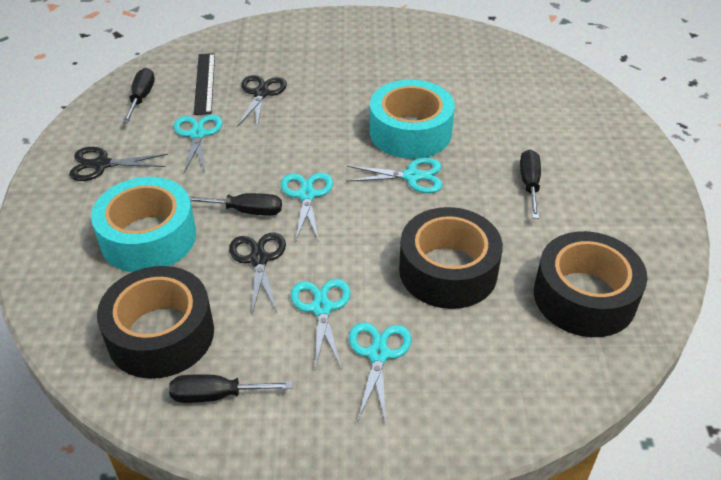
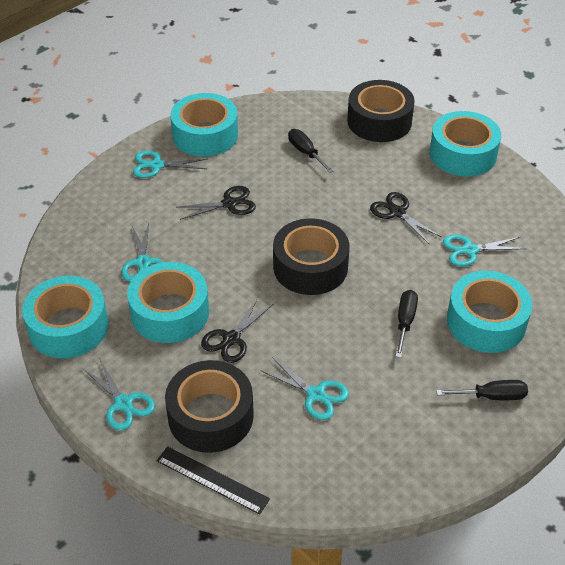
black screwdriver: [123,68,155,123] [169,374,292,403] [189,193,282,216] [520,150,541,219] = 4 -> [288,129,334,173] [395,290,418,358] [436,380,528,400] = 3
turquoise tape: [91,177,196,272] [370,80,455,159] = 2 -> [22,276,109,358] [127,262,209,343] [170,93,238,157] [430,111,501,177] [447,271,532,353] = 5

